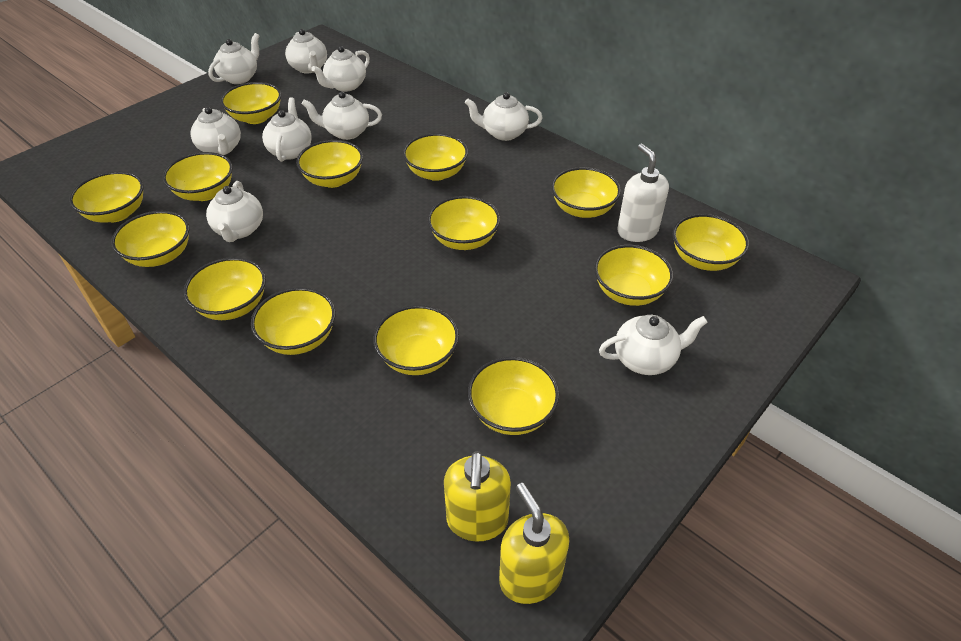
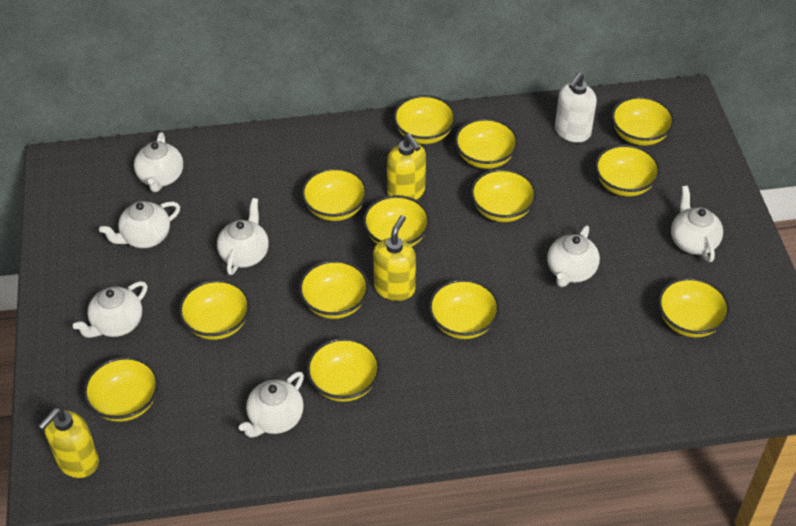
white teapot: [190,107,241,155] [206,181,263,242] [208,33,260,84] [262,97,312,162] [285,29,327,73] [302,91,382,140] [311,46,370,92] [465,92,543,141] [599,315,708,375] = 9 -> [73,281,147,338] [99,201,180,248] [134,132,183,192] [217,198,269,275] [239,372,304,438] [547,225,600,287] [671,185,723,262] = 7
yellow bowl: [69,171,144,223] [111,211,189,267] [163,152,233,201] [183,257,266,320] [221,82,281,124] [251,287,336,355] [296,140,363,188] [373,305,459,375] [403,133,468,181] [427,196,500,250] [468,357,559,435] [551,167,621,218] [594,245,673,306] [673,214,749,271] = 14 -> [84,356,159,422] [179,280,250,340] [299,260,369,319] [301,168,367,221] [307,338,381,402] [363,195,430,247] [393,95,456,144] [429,279,500,339] [455,118,519,169] [471,169,537,222] [595,144,660,197] [612,96,675,146] [658,277,730,338] = 13
yellow soap dispenser: [444,451,511,542] [499,483,570,604] = 2 -> [38,408,99,478] [373,215,416,301] [387,133,426,200] = 3

